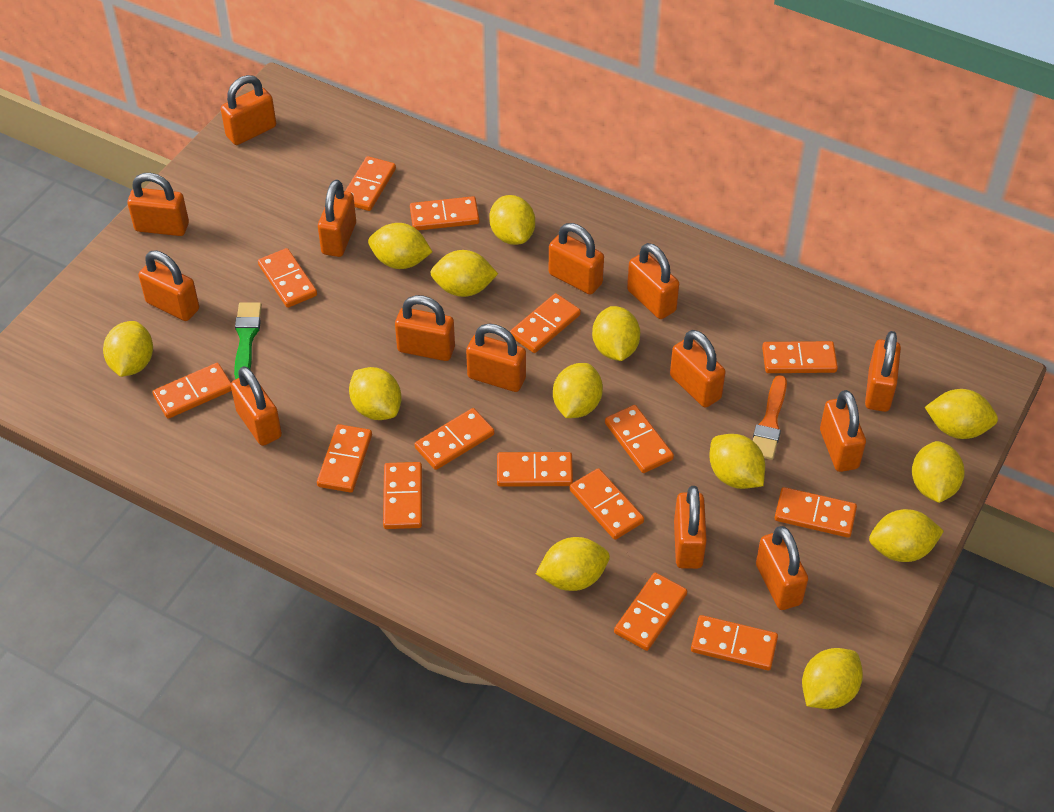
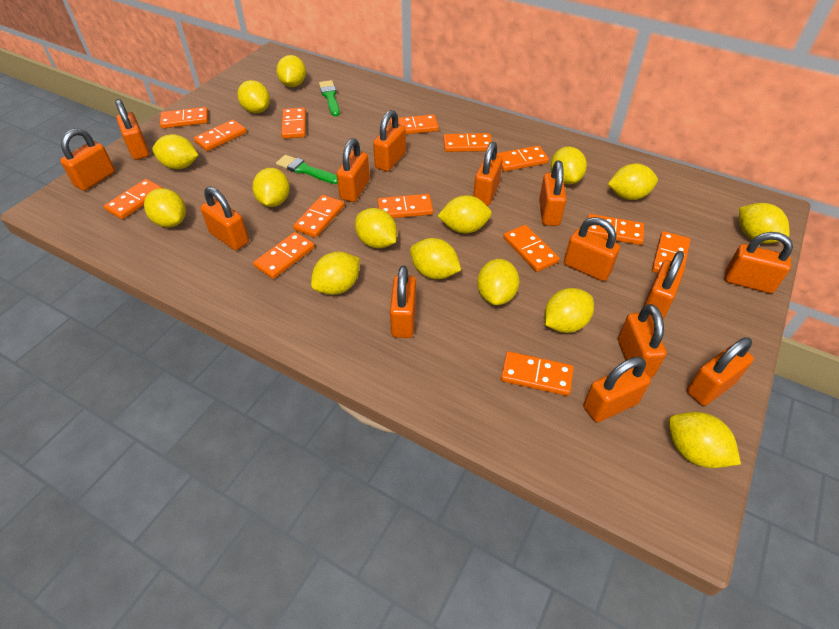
green brush: [234,302,262,379] = 1 -> [276,155,338,184] [319,80,340,116] = 2
orange brush: [753,375,787,460] = 1 -> none = 0
orange domino: [153,363,232,419] [258,248,317,308] [317,424,372,493] [345,156,396,211] [383,462,422,529] [410,196,479,230] [415,408,494,470] [497,452,573,487] [510,293,581,353] [569,468,644,540] [605,405,674,473] [614,573,687,651] [691,615,778,670] [762,341,838,373] [775,487,857,538] = 15 -> [104,179,162,219] [160,107,208,128] [194,120,247,151] [253,232,315,279] [281,108,306,139] [293,195,344,238] [378,194,433,218] [390,114,439,134] [443,133,492,152] [497,145,549,172] [501,351,574,396] [503,225,560,272] [587,214,644,245] [652,231,690,273] = 14
yellow lemon: [103,321,153,377] [349,367,401,420] [368,223,432,269] [430,250,498,297] [489,195,535,245] [536,537,610,591] [553,363,603,418] [592,306,640,361] [709,434,765,489] [802,648,863,709] [869,509,944,562] [912,441,965,503] [925,389,998,439] = 13 -> [144,188,186,228] [152,134,198,169] [237,80,270,113] [252,168,290,207] [276,55,306,87] [311,252,360,295] [355,208,397,249] [410,238,461,279] [438,195,492,233] [477,259,520,305] [545,288,594,333] [551,146,587,184] [608,163,658,200] [669,412,741,468] [739,203,789,243] = 15

